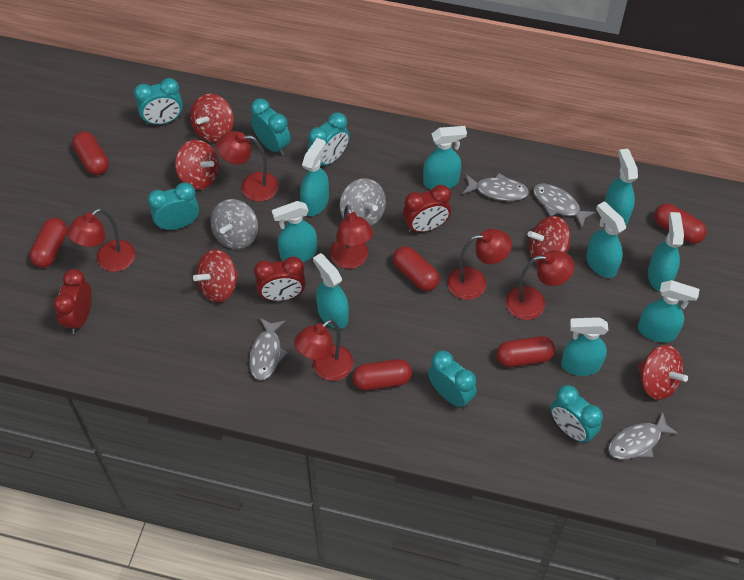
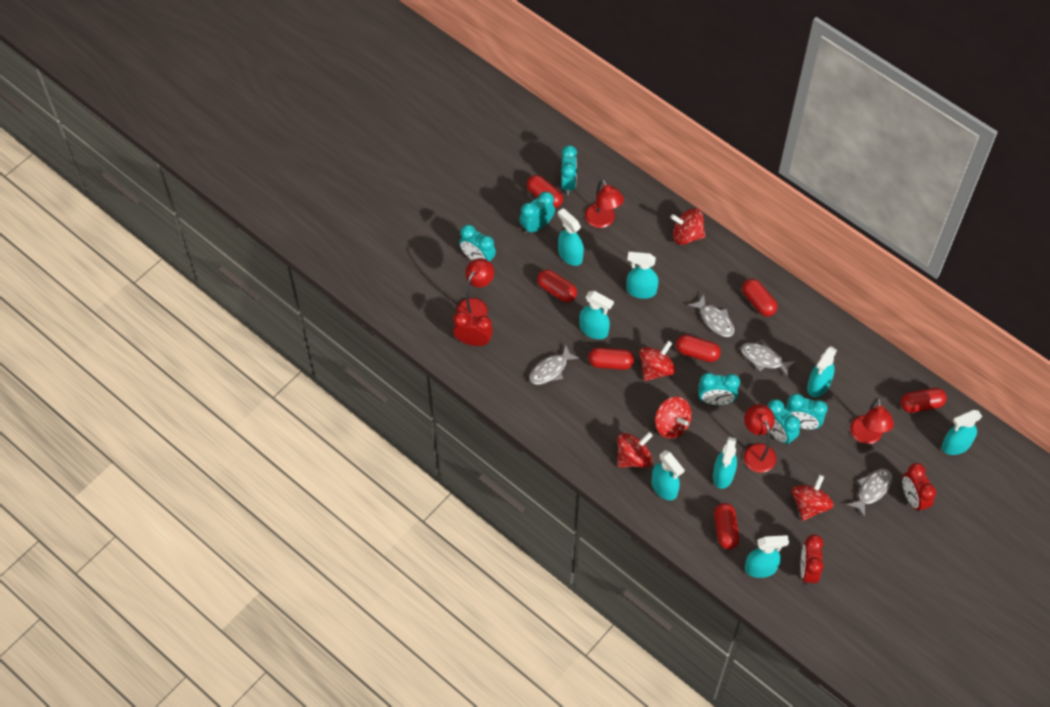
grey spinning top: [210,199,258,249] [340,178,386,226] = 2 -> none = 0
red capsule: [30,218,67,268] [72,132,109,175] [352,359,412,390] [393,246,440,291] [496,336,555,367] [654,203,707,244] = 6 -> [527,175,563,208] [537,270,577,302] [588,348,634,370] [676,335,721,362] [714,503,739,549] [742,279,777,316] [901,388,947,413] = 7
red lamp: [67,208,135,272] [216,131,279,202] [294,319,354,381] [330,205,374,269] [447,229,512,300] [506,250,574,320] = 6 -> [456,258,494,317] [585,179,624,228] [744,404,776,473] [850,398,894,444] = 4
turquoise spray bottle: [272,201,317,262] [300,138,329,216] [313,253,349,329] [423,126,467,189] [561,317,608,376] [586,202,626,278] [605,148,638,225] [638,280,700,342] [648,212,684,291] = 9 -> [558,208,584,266] [579,291,614,339] [626,252,659,299] [651,450,685,500] [713,437,737,489] [745,535,789,578] [807,346,837,397] [942,410,982,455] = 8

